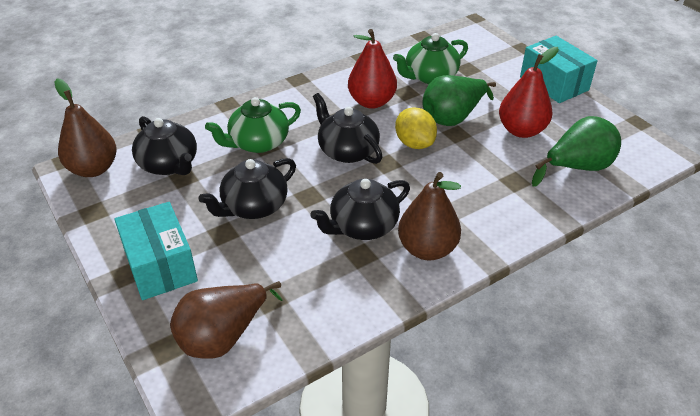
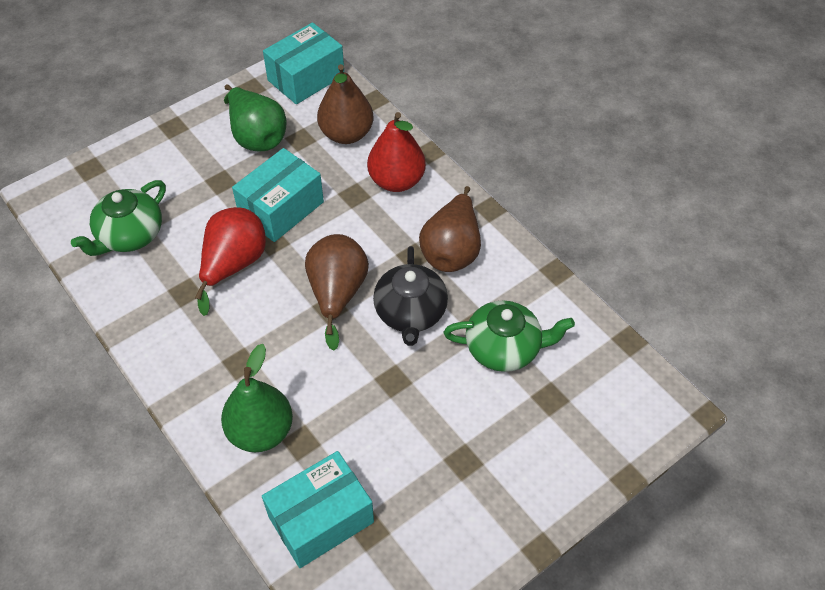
black teapot: [132,116,197,175] [198,158,296,219] [310,179,410,240] [313,93,382,164] = 4 -> [373,246,448,346] = 1
turquoise box: [114,202,198,300] [520,36,598,103] = 2 -> [232,148,324,242] [262,451,374,568] [263,22,344,104] = 3
yellow lemon: [395,107,437,149] = 1 -> none = 0

